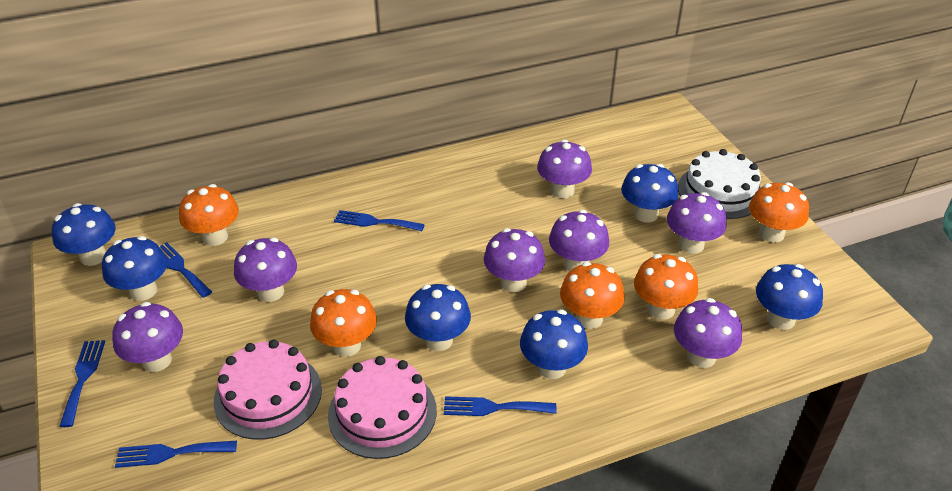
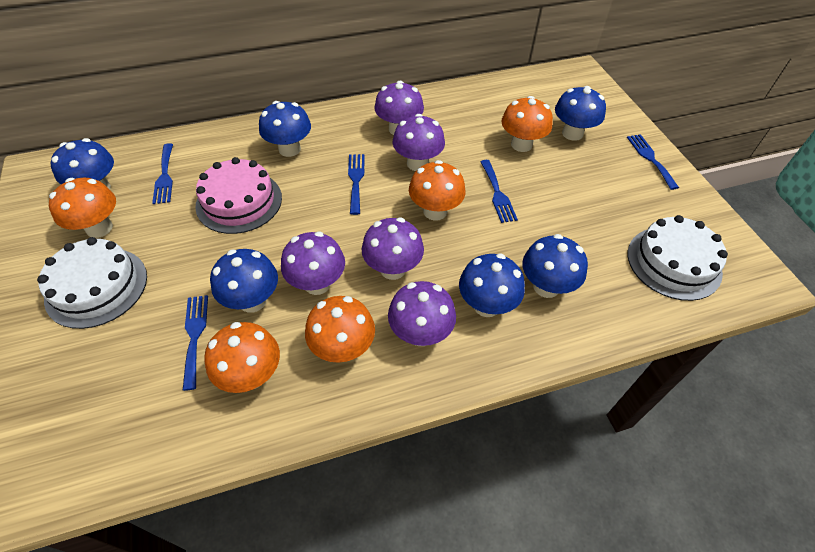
pink cake: [214,340,322,440] [328,356,437,459] = 2 -> [195,157,282,234] = 1
purple mushroom: [112,302,183,372] [234,238,297,302] [484,228,545,292] [537,140,592,198] [549,210,609,271] [667,192,727,254] [674,298,742,368] = 7 -> [281,232,345,295] [362,217,424,280] [374,81,424,135] [388,281,456,346] [393,114,445,171] = 5
white cake: [678,149,761,219] = 1 -> [37,237,147,329] [628,215,728,301] = 2

